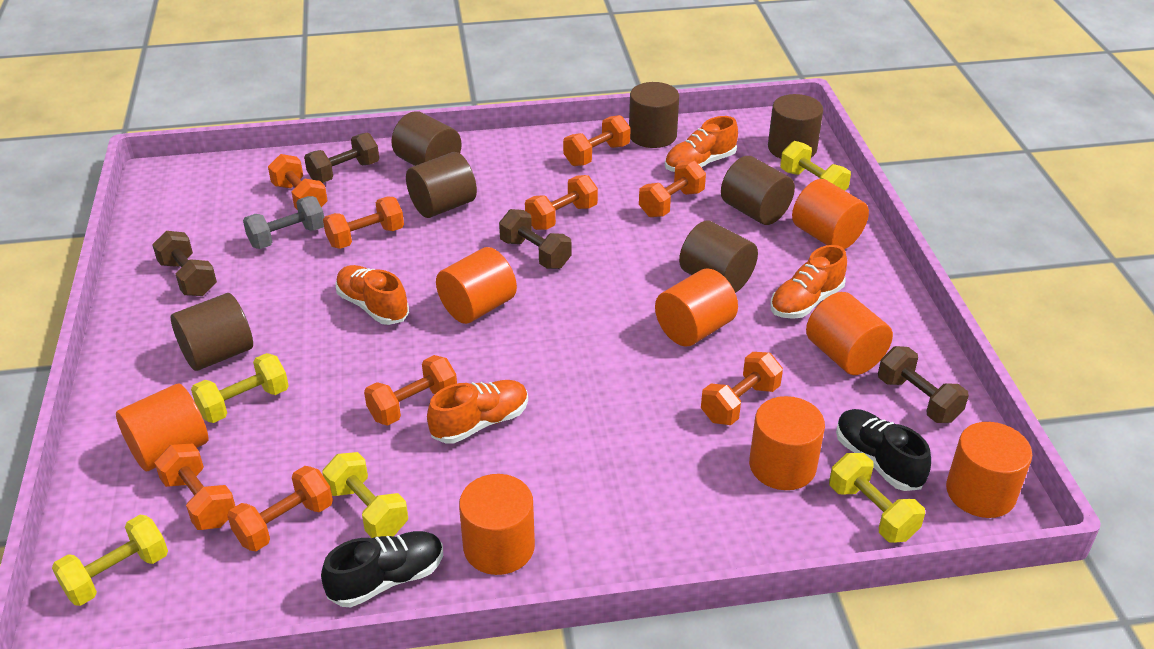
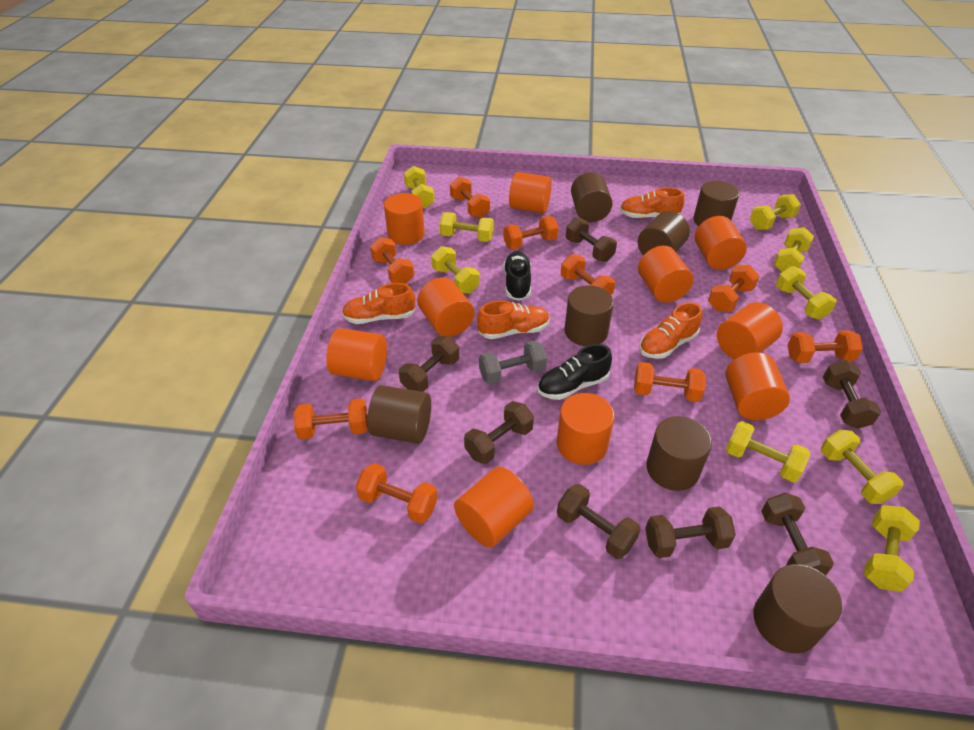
brown dumbbell: [152,231,217,296] [304,133,379,183] [499,209,572,269] [878,346,969,423] = 4 -> [399,336,459,392] [464,401,534,464] [557,484,640,559] [566,218,617,262] [645,506,736,558] [761,493,834,576] [823,360,881,429] = 7
orange cylinder: [116,383,208,471] [436,247,517,324] [459,474,535,575] [655,269,738,347] [749,396,825,490] [792,179,869,249] [806,292,893,375] [946,422,1032,518] = 8 -> [327,328,387,381] [384,193,425,245] [417,277,475,337] [454,467,534,547] [509,172,552,213] [557,393,614,465] [638,246,693,303] [695,216,747,270] [717,302,783,360] [725,352,790,420] = 10
yellow dumbbell: [52,515,168,606] [191,353,289,423] [322,452,408,538] [780,141,851,191] [829,453,925,543] = 5 -> [404,166,435,209] [431,246,480,294] [440,212,494,242] [726,421,810,483] [750,194,801,230] [774,227,814,272] [776,266,836,320] [821,429,904,504] [864,505,920,592] = 9

